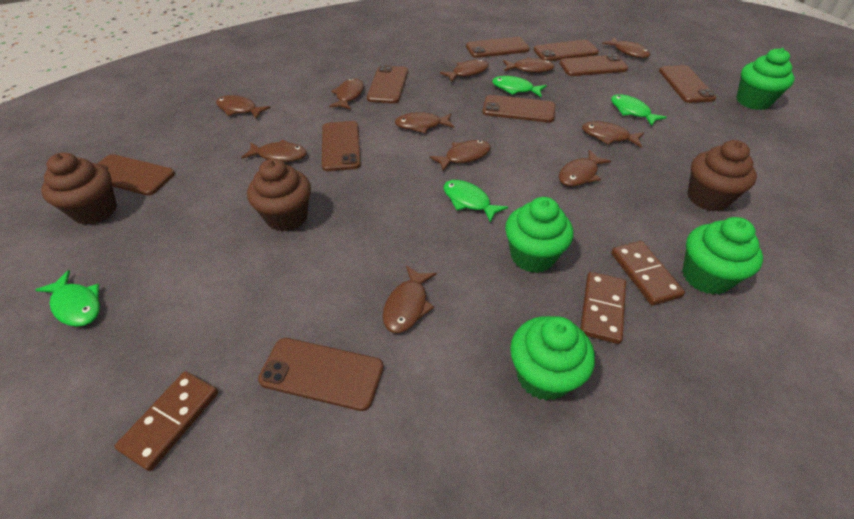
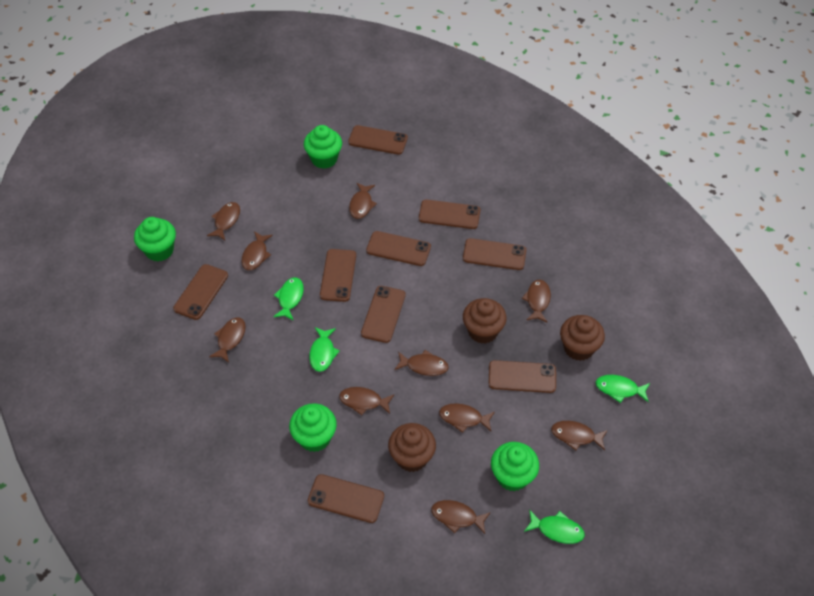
brown domino: [114,371,218,471] [580,272,626,344] [611,241,685,306] = 3 -> none = 0
brown fish: [216,95,271,120] [241,140,307,162] [329,78,364,110] [383,265,437,333] [395,112,454,133] [430,140,491,171] [440,59,489,82] [503,58,554,73] [559,150,611,186] [582,121,644,147] [602,37,651,58] = 11 -> [207,202,240,240] [209,317,246,363] [241,231,273,270] [339,387,394,415] [349,183,377,219] [394,350,449,376] [431,500,491,534] [439,403,495,433] [522,280,551,323] [551,421,608,450] = 10

